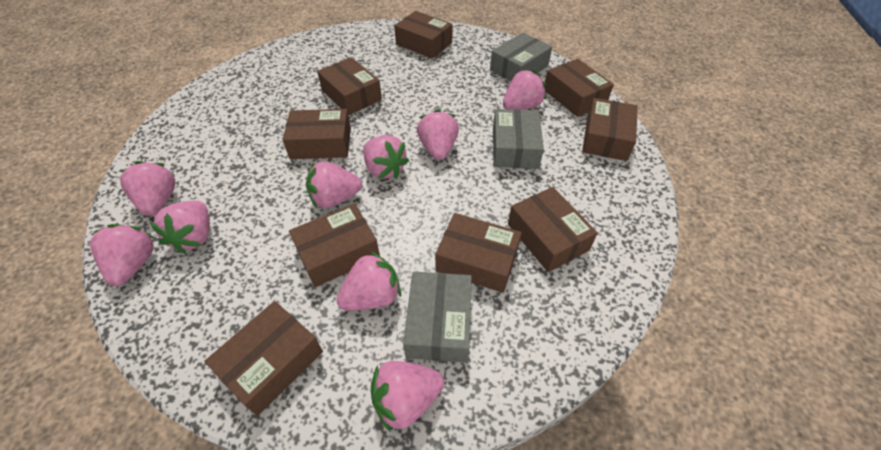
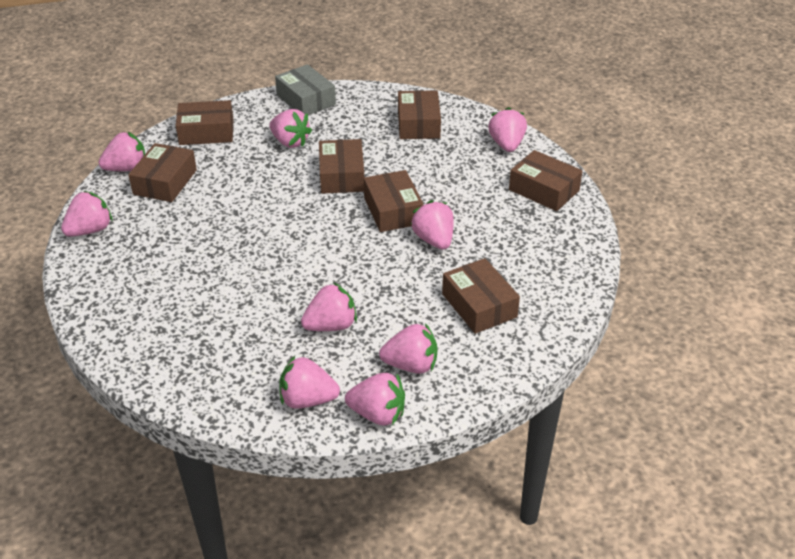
brown box: [204,301,323,416] [283,109,351,159] [289,203,380,287] [317,57,382,115] [394,11,453,59] [435,213,522,293] [508,187,598,272] [545,59,614,117] [582,98,638,161] = 9 -> [128,143,197,202] [176,100,234,145] [319,139,364,194] [364,170,424,232] [398,90,441,139] [442,258,520,334] [509,150,583,211] = 7
grey box: [403,272,472,363] [490,32,552,81] [493,109,544,169] = 3 -> [275,64,336,115] = 1

